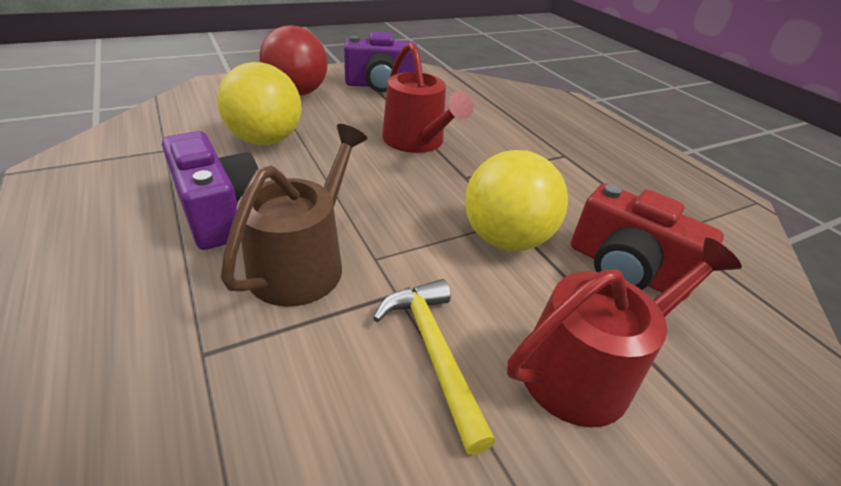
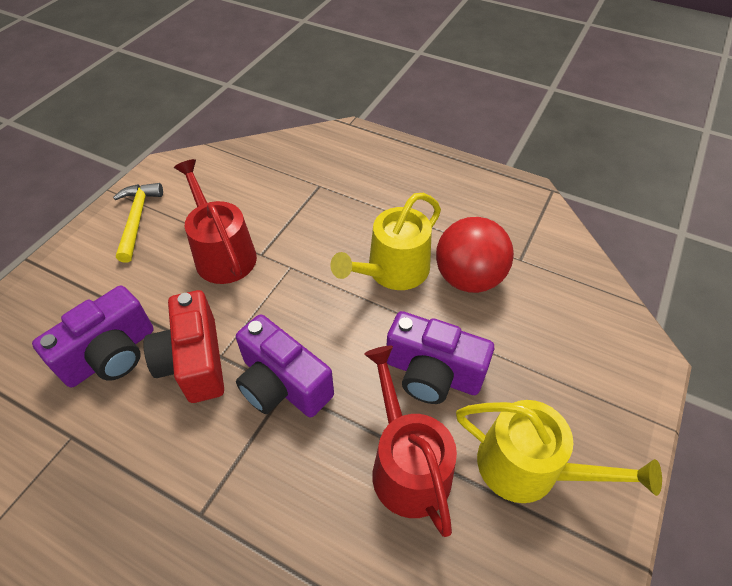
brown watering can: [221,124,367,307] = 1 -> none = 0
purple camera: [162,131,258,250] [344,32,417,92] = 2 -> [32,286,154,388] [236,314,334,417] [386,311,494,404] = 3
yellow ball: [217,62,301,145] [465,150,568,251] = 2 -> none = 0
yellow watering can: none = 0 -> [330,193,441,290] [456,400,662,503] = 2

